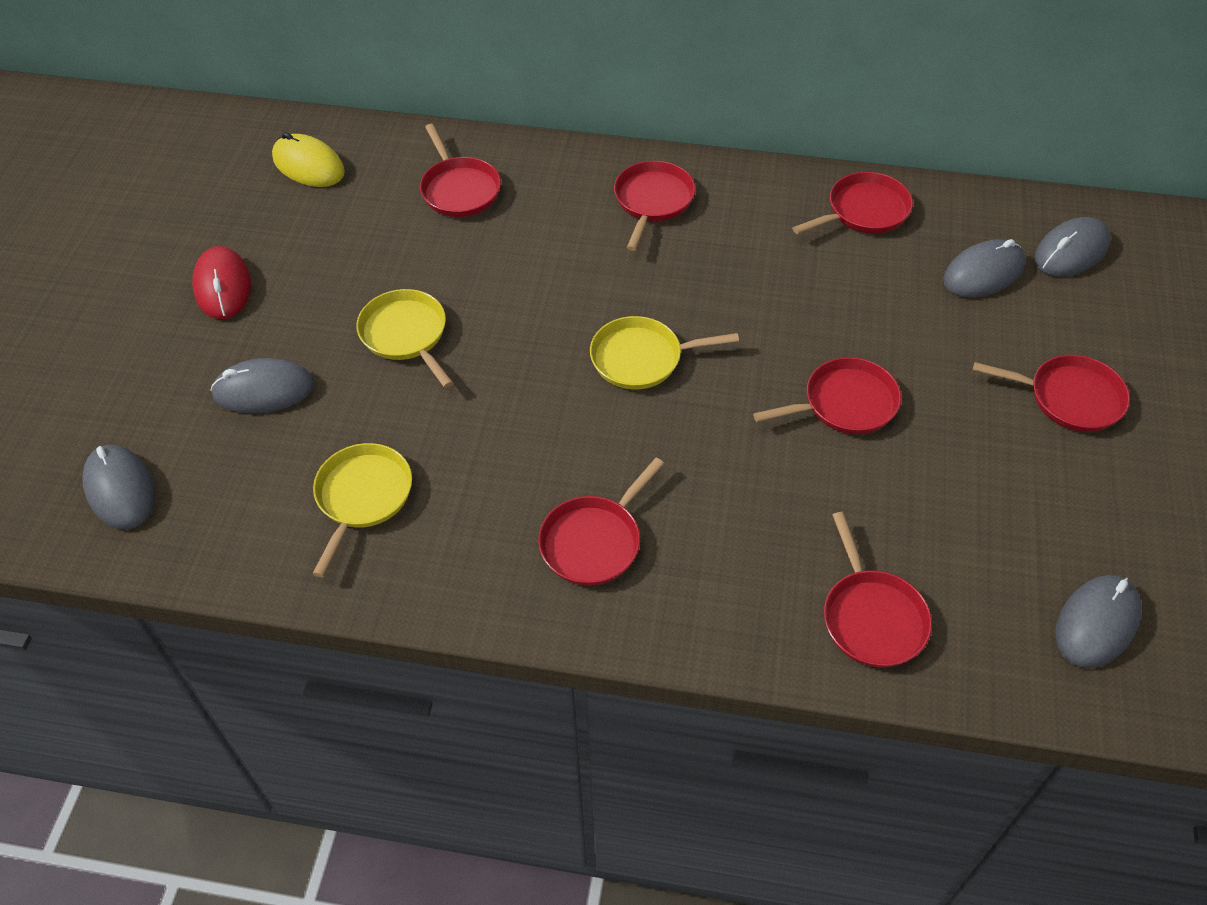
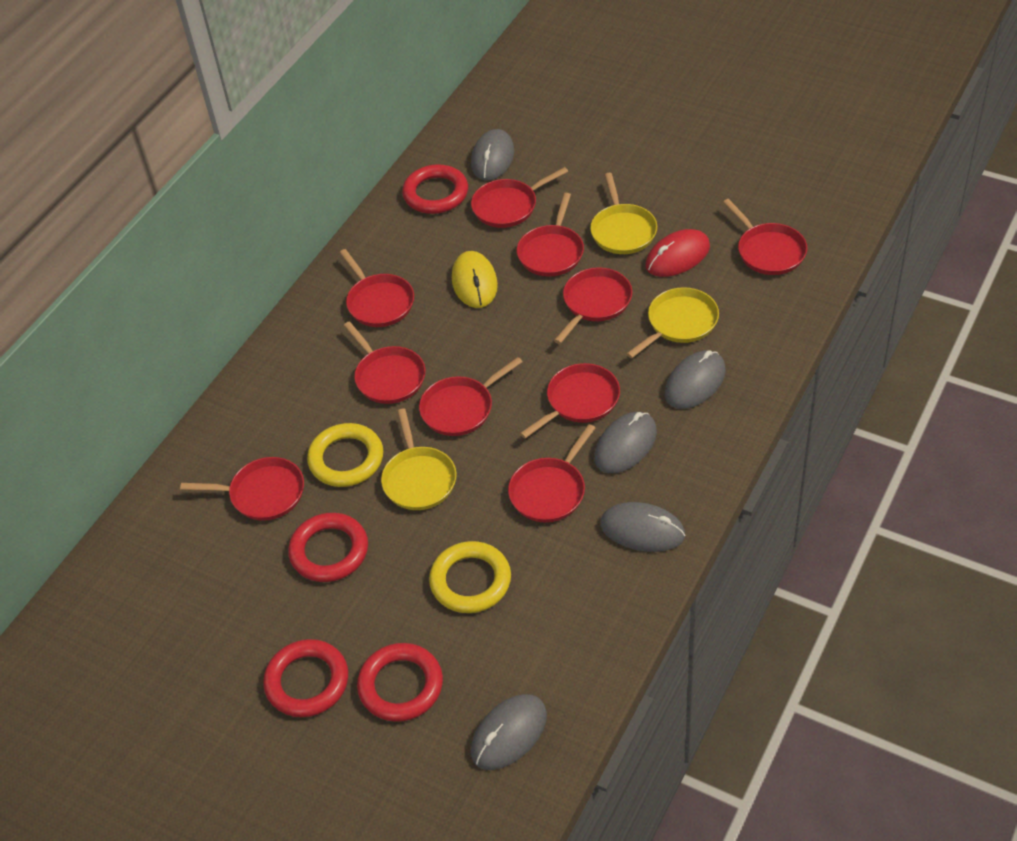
red pan: [420,124,501,217] [538,458,664,586] [614,161,695,251] [753,357,901,434] [793,172,913,234] [824,512,932,668] [973,355,1130,432] = 7 -> [180,457,304,521] [339,249,414,327] [344,321,426,404] [419,357,522,436] [471,167,568,228] [508,424,595,523] [517,193,584,277] [520,363,620,439] [554,268,632,344] [723,199,807,275] = 10
red ring: none = 0 -> [263,639,348,717] [288,513,368,582] [357,643,443,722] [402,164,468,214] = 4
yellow ring: none = 0 -> [307,423,383,487] [429,541,511,613] = 2

